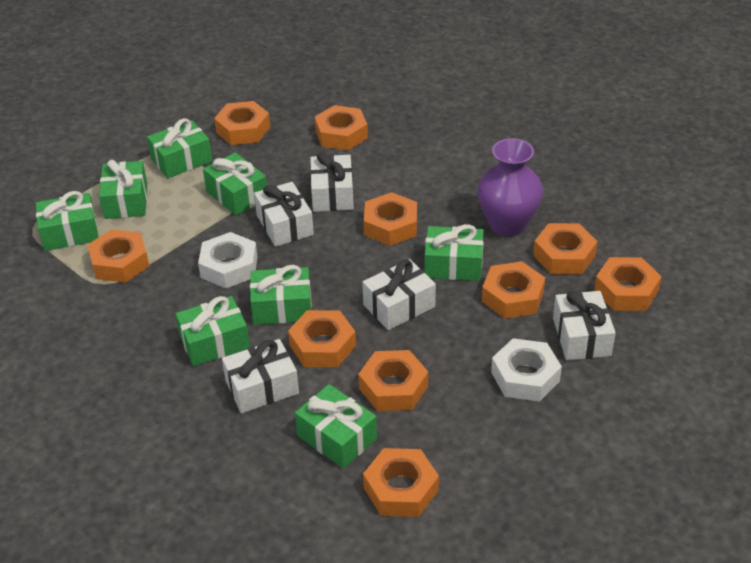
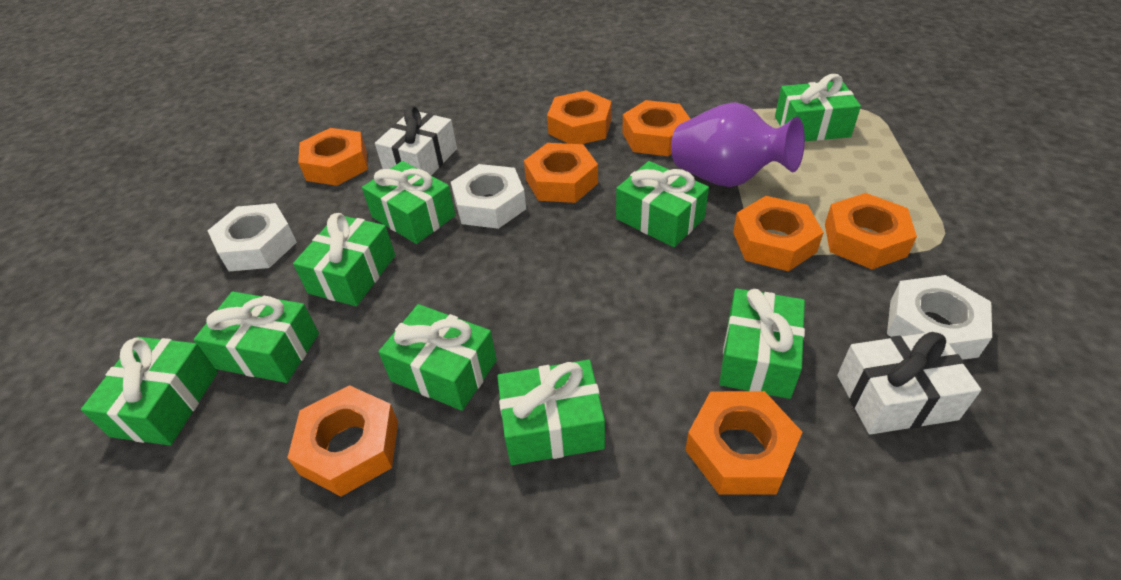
green gift: [36,191,98,251] [99,159,147,219] [147,118,212,178] [175,296,250,366] [203,153,267,216] [250,265,312,325] [295,384,377,469] [424,224,484,281] = 8 -> [81,337,218,445] [194,292,319,383] [293,213,395,306] [362,161,455,244] [378,304,497,411] [497,360,605,465] [616,161,709,247] [719,288,805,399] [775,74,861,141] = 9
orange nut: [88,229,149,283] [214,101,270,145] [288,310,356,367] [315,105,368,150] [358,350,428,411] [363,448,439,517] [364,192,417,246] [482,261,545,319] [533,223,598,274] [594,257,662,311] = 10 -> [287,385,398,496] [298,128,368,186] [524,143,598,203] [547,90,612,144] [622,100,690,156] [685,391,802,495] [733,196,824,271] [825,193,917,269] = 8
white gift: [222,339,299,413] [254,182,314,247] [310,152,354,212] [362,259,436,330] [553,291,616,360] = 5 -> [375,106,457,176] [837,331,981,435] = 2
white nut: [198,232,258,288] [491,338,562,402] = 2 -> [207,203,297,271] [451,164,526,229] [887,275,992,360] = 3

